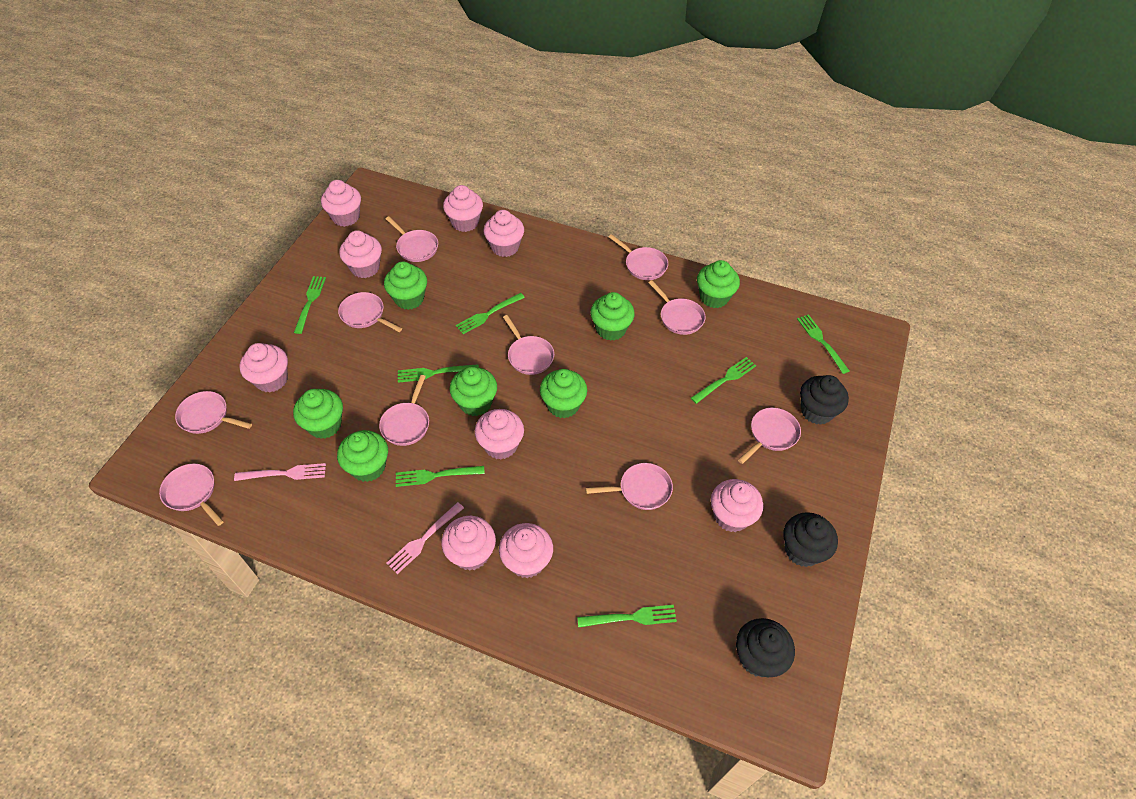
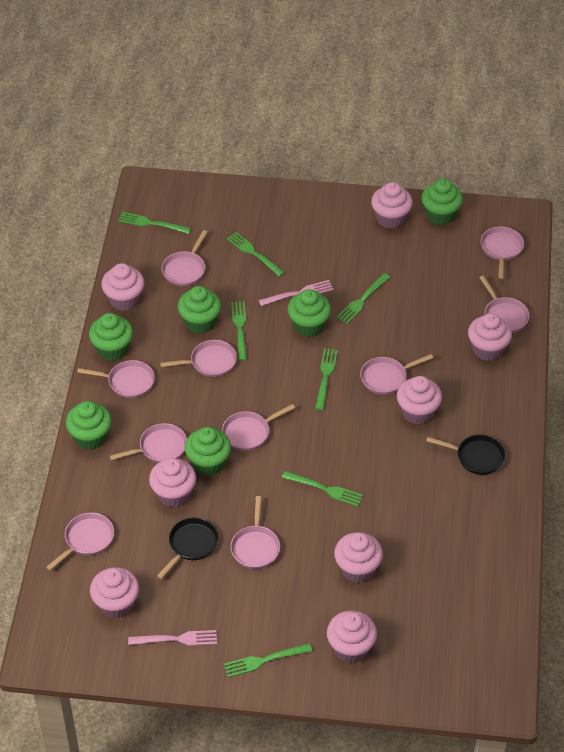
black cupcake: [736,618,795,677] [783,512,838,567] [800,375,849,425] = 3 -> none = 0
black pan: none = 0 -> [157,517,218,579] [426,435,505,475] = 2
green cupcake: [293,389,343,439] [337,430,388,482] [384,261,427,310] [450,367,497,416] [540,369,587,418] [590,292,635,341] [697,260,740,308] = 7 -> [65,401,112,450] [89,313,133,361] [178,286,221,334] [185,427,231,476] [288,289,331,337] [421,179,463,225] = 6
pink cupcake: [239,343,288,392] [321,180,361,227] [339,230,382,278] [441,516,496,571] [443,185,483,232] [475,409,524,460] [484,210,524,257] [499,523,553,578] [711,479,763,532] = 9 -> [90,567,139,619] [101,263,145,311] [149,458,196,507] [327,611,377,663] [334,532,383,583] [371,182,413,229] [397,376,442,424] [468,313,512,361] = 8

